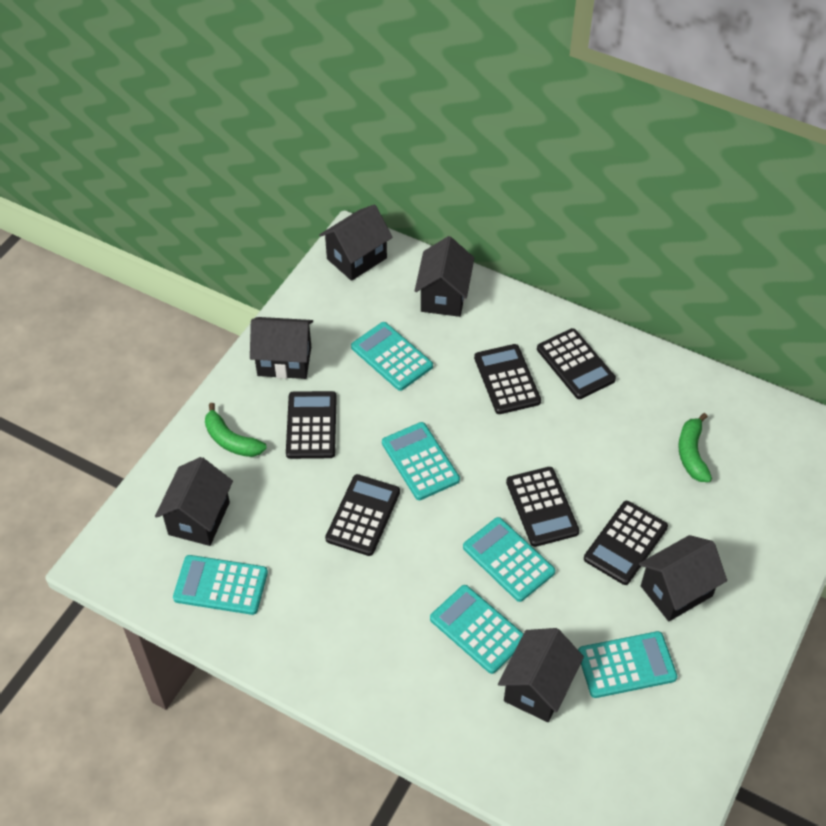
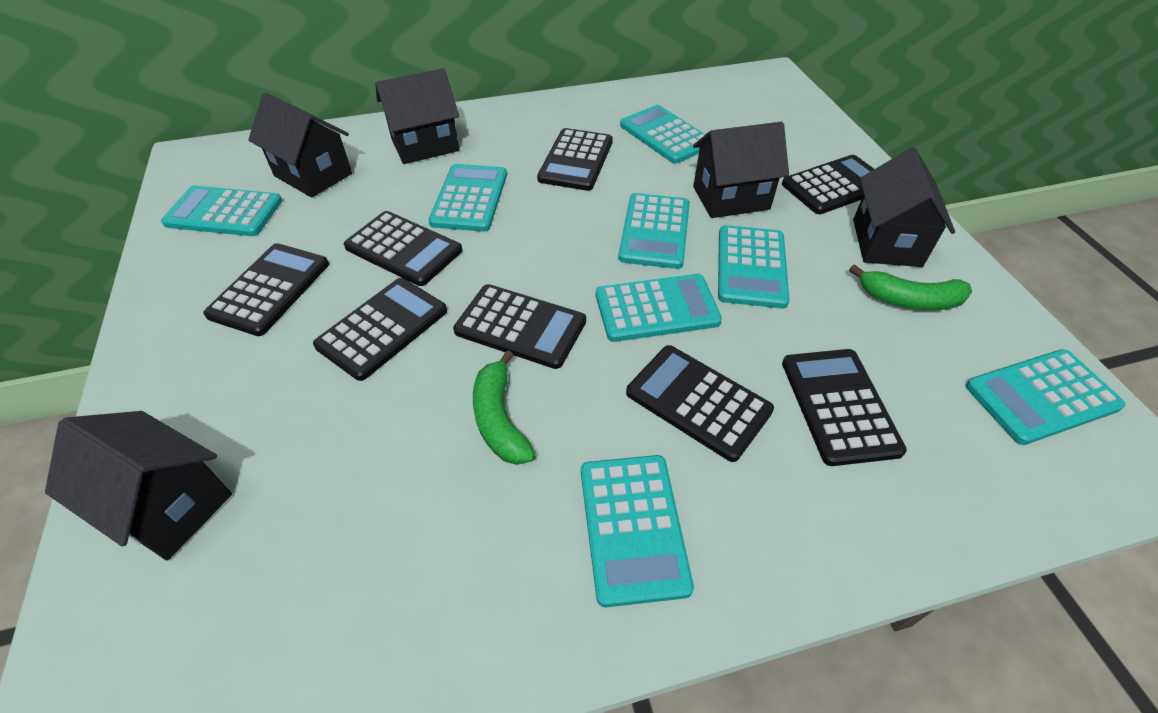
black calculator: [286,391,337,459] [325,474,400,556] [474,344,541,414] [506,467,579,547] [537,328,616,399] [584,501,668,585] = 6 -> [203,243,329,336] [313,278,447,381] [344,211,462,286] [453,284,586,369] [537,128,613,191] [626,345,774,462] [782,155,874,214] [782,349,907,466] = 8
black house: [155,457,233,546] [250,317,313,379] [319,205,393,281] [415,236,474,317] [498,628,584,722] [639,535,727,621] = 6 -> [45,411,232,560] [248,93,352,198] [375,68,459,164] [693,122,789,218] [853,147,955,267] = 5
turquoise calculator: [173,555,268,615] [351,322,433,391] [382,422,460,500] [430,585,524,674] [463,517,555,602] [578,631,677,698] = 6 -> [161,185,282,236] [429,164,507,232] [581,455,694,607] [596,274,722,342] [618,193,690,269] [620,105,706,164] [718,225,790,308] [966,349,1125,445] = 8

